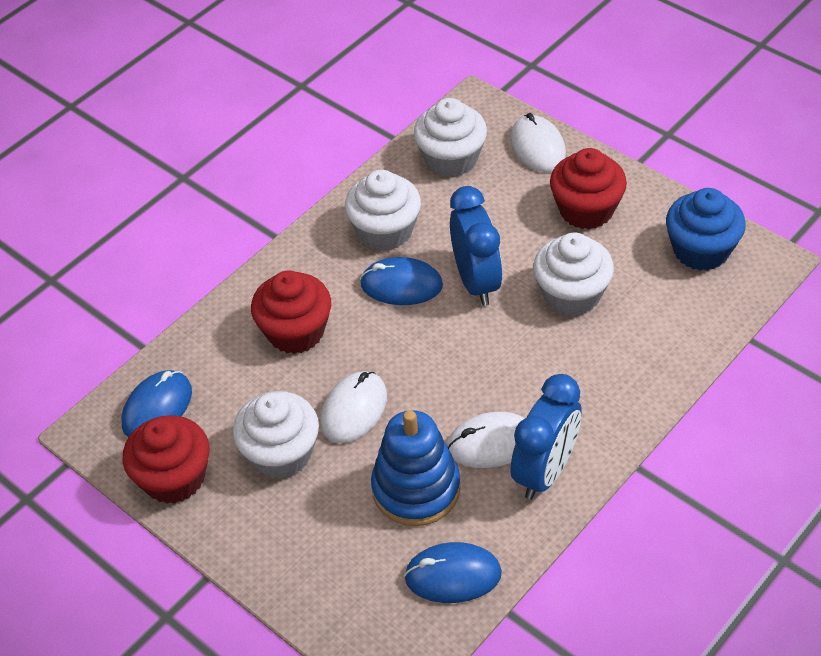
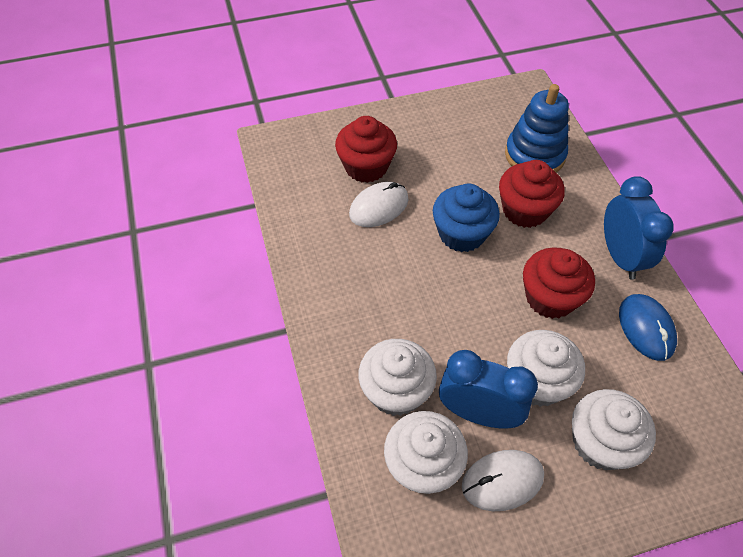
blue mouse: [121,370,192,437] [360,257,443,305] [404,542,502,603] = 3 -> [619,294,677,361] = 1
white mouse: [320,371,387,443] [447,412,525,468] [510,113,566,172] = 3 -> [349,182,409,227] [462,450,544,511] = 2

